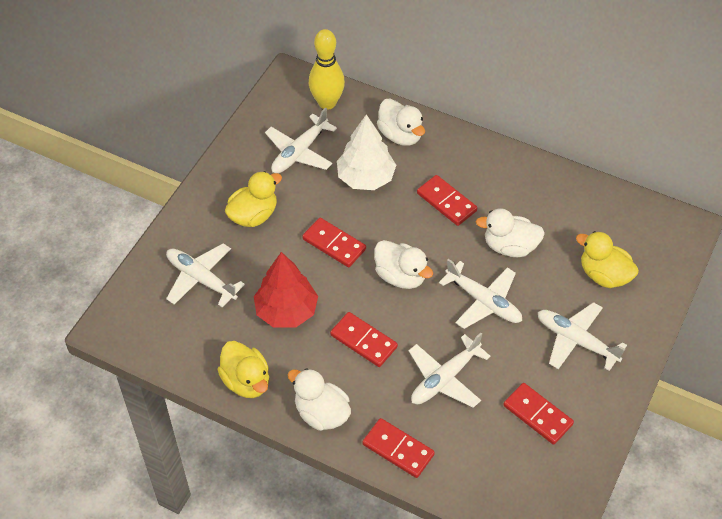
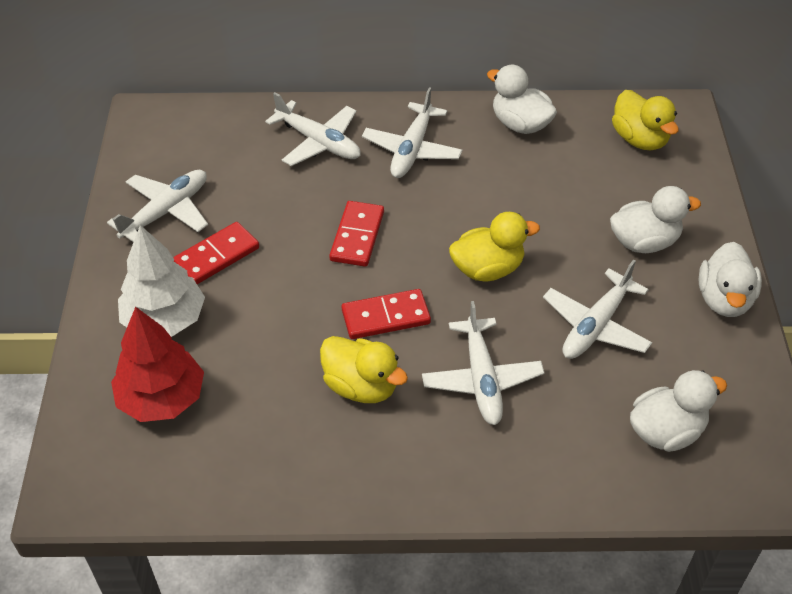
red domino: [302,218,366,267] [330,312,398,367] [362,418,435,478] [417,175,477,226] [503,383,574,445] = 5 -> [173,222,259,284] [329,201,384,267] [342,289,431,339] = 3
yellow bowling pin: [309,29,345,110] = 1 -> none = 0

